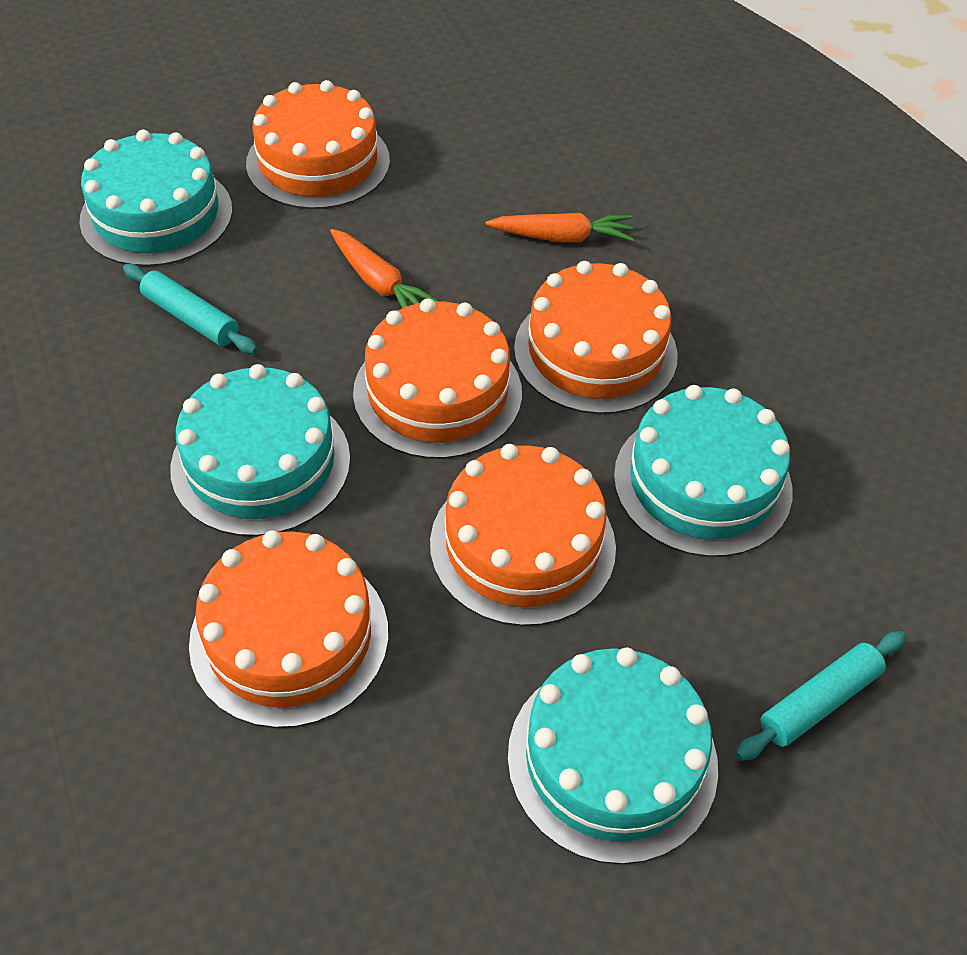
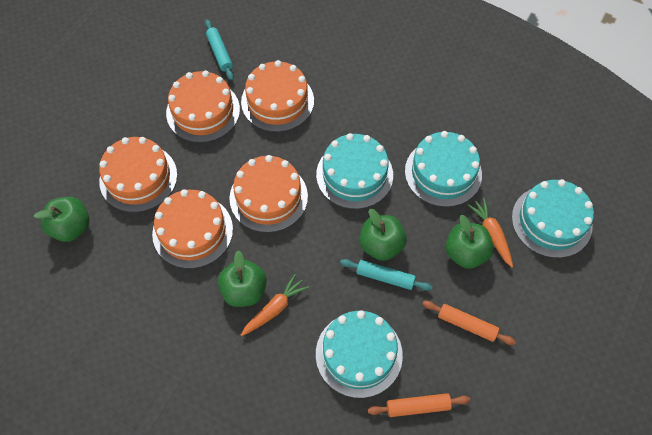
green apple: none = 0 -> [34,197,89,242] [218,250,267,307] [359,209,407,261] [446,215,494,269] = 4
orange rolling pin: none = 0 -> [368,393,470,417] [423,301,516,345] = 2

